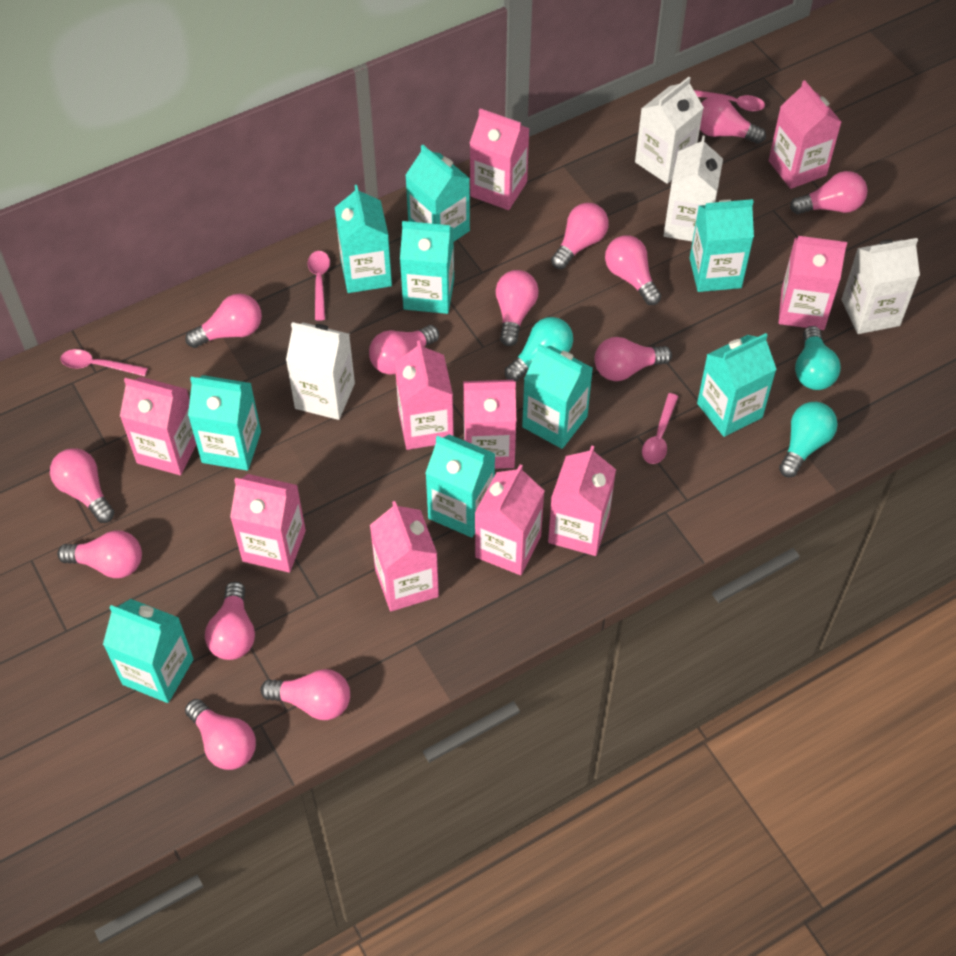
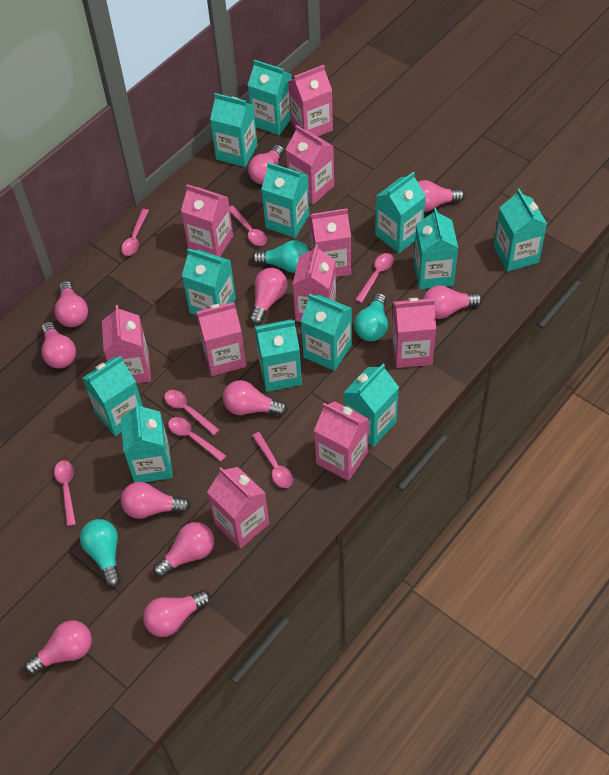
pink light bulb: [50,448,115,523] [57,530,142,578] [185,294,262,348] [185,699,256,770] [205,582,255,660] [260,669,350,720] [369,325,439,375] [496,270,539,346] [551,203,609,269] [595,337,672,381] [605,235,661,305] [700,96,766,144] [790,171,867,214] = 13 -> [24,620,92,675] [41,322,76,368] [54,281,88,327] [121,482,191,519] [143,590,211,637] [153,522,214,578] [223,380,287,416] [248,145,284,185] [250,268,287,325] [418,180,465,212] [423,285,482,319] = 11
pink spoon: [60,349,148,376] [308,251,330,321] [642,393,679,464] [694,90,765,111] = 4 -> [54,460,76,526] [121,209,149,256] [164,390,219,435] [168,417,226,461] [229,205,267,246] [252,432,293,488] [355,253,394,303] = 7
turquoise carton: [103,599,193,703] [188,375,261,471] [335,185,392,293] [400,221,454,314] [405,145,470,241] [425,434,495,538] [522,344,593,449] [690,199,754,292] [697,333,777,437] = 9 -> [82,356,143,436] [121,402,173,483] [182,248,236,315] [210,93,257,167] [248,60,292,135] [255,319,302,392] [261,162,310,238] [301,294,352,371] [344,364,399,447] [375,172,426,253] [414,208,458,289] [494,189,547,272] = 12
white carton: [286,322,355,420] [635,77,704,184] [663,136,723,241] [841,238,920,334] = 4 -> none = 0

